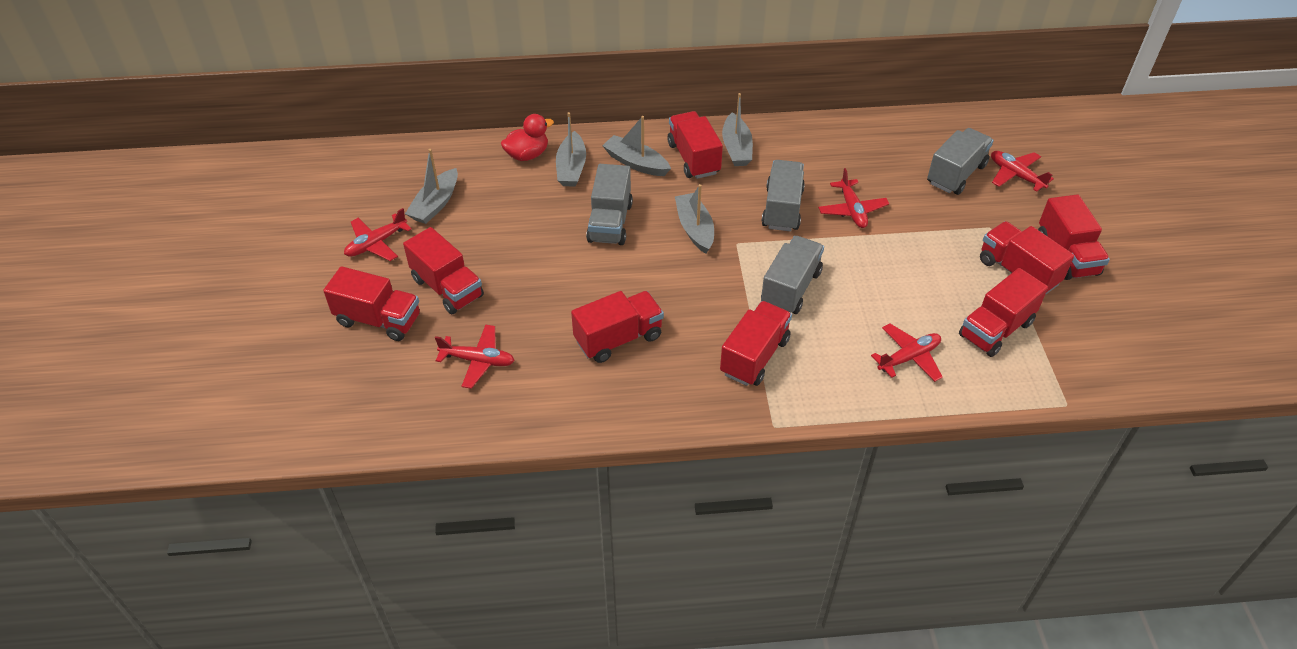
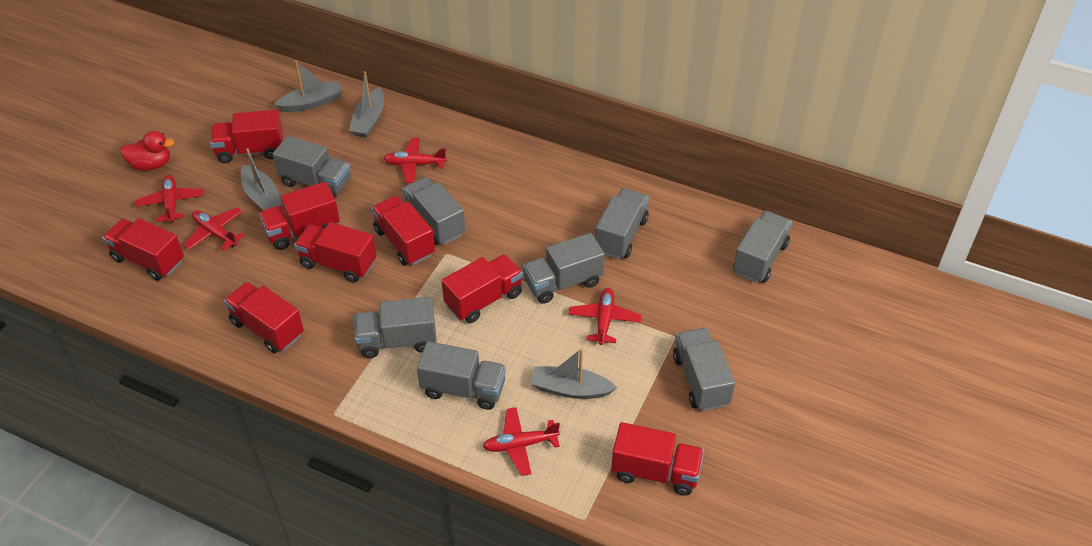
grey boat: [405,149,458,224] [556,112,586,187] [602,116,671,176] [675,184,714,254] [722,93,753,166] = 5 -> [241,148,283,210] [274,61,343,112] [349,71,384,138] [531,348,617,399] = 4
grey truck: [586,164,633,245] [761,236,824,314] [762,160,805,231] [927,128,994,195] = 4 -> [272,136,351,198] [354,297,437,358] [402,177,465,245] [417,341,506,410] [523,233,605,304] [595,188,649,259] [673,328,735,411] [733,211,792,283] = 8

